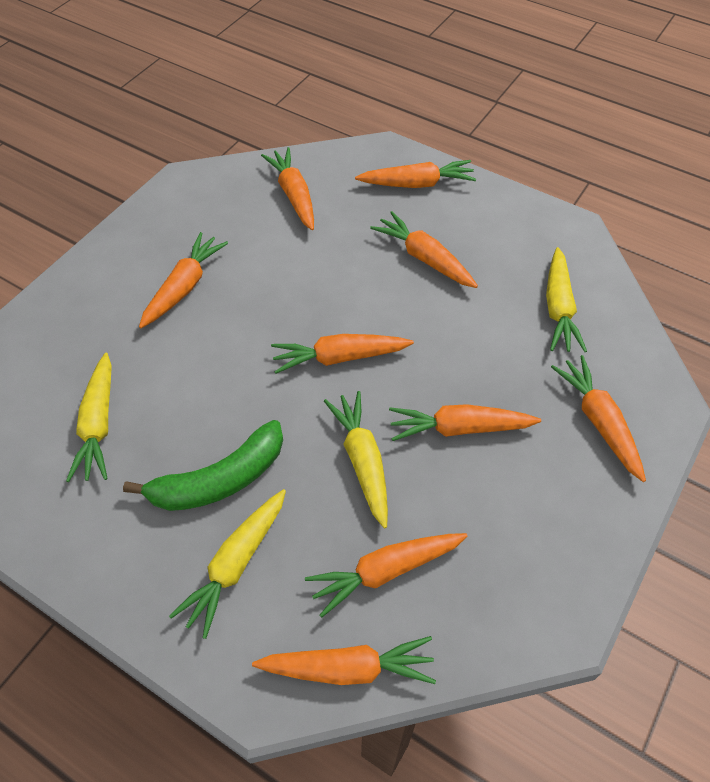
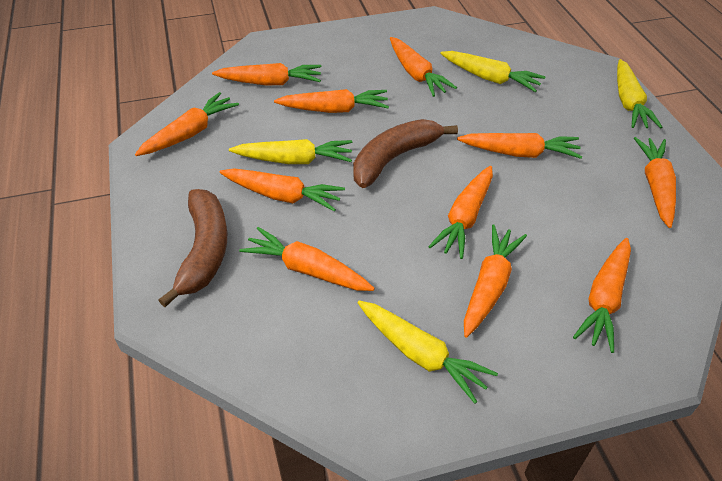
brown banana: none = 0 -> [158,189,227,307] [353,119,458,188] = 2
green banana: [123,420,283,511] = 1 -> none = 0
orange carrot: [139,232,228,328] [252,636,436,685] [261,147,314,230] [271,334,414,374] [305,533,468,618] [355,160,476,188] [370,211,478,288] [389,404,541,441] [551,355,646,482] = 9 -> [135,92,239,156] [212,63,322,85] [220,168,345,211] [239,227,375,291] [274,89,389,113] [390,37,457,97] [428,166,493,259] [457,133,582,159] [464,225,527,338] [573,238,631,353] [634,137,676,228] = 11

